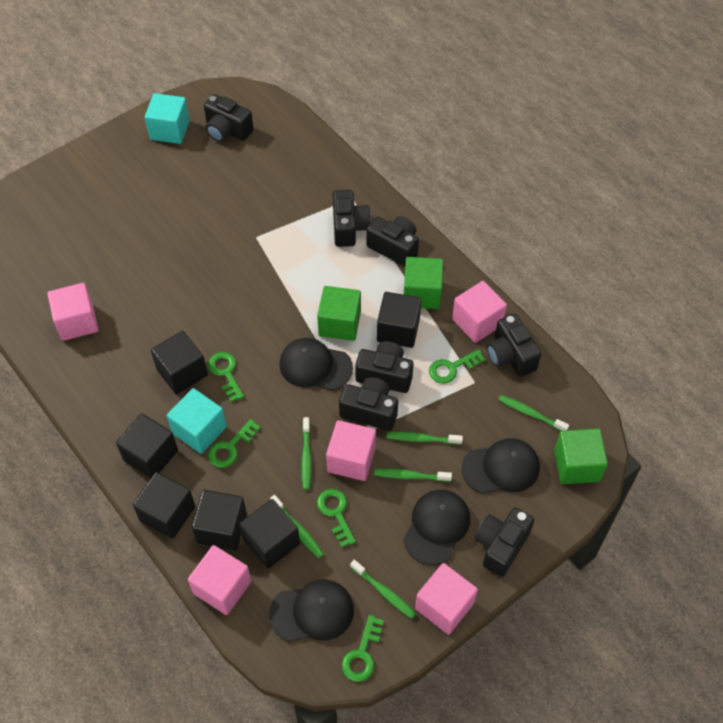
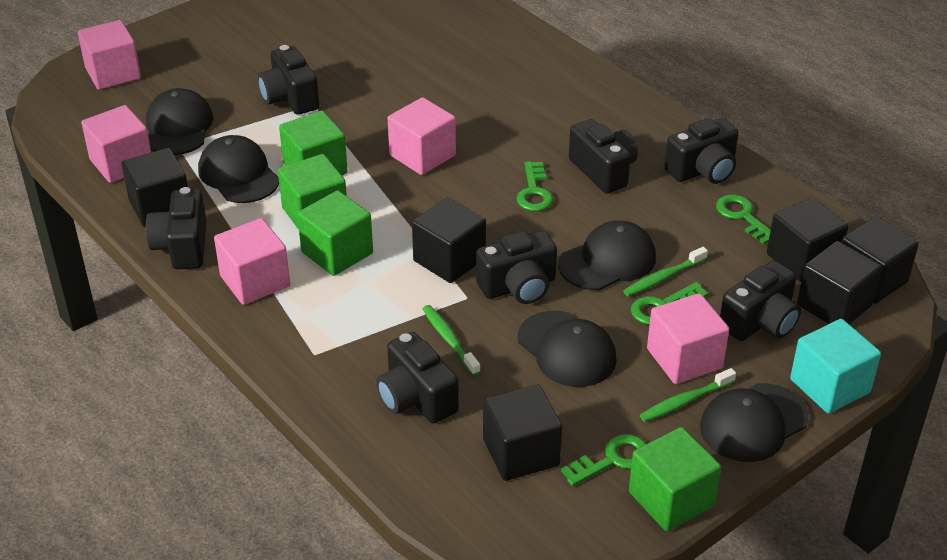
black cap: [269,579,354,642] [279,338,353,391] [403,490,470,565] [461,438,540,494] = 4 -> [146,88,213,155] [198,135,279,203] [518,311,617,387] [558,220,656,290] [700,383,809,462] = 5
green cube: [317,286,361,341] [404,257,443,309] [554,428,608,484] = 3 -> [278,154,347,230] [279,111,348,175] [297,190,373,276] [629,427,721,531] = 4
green key: [208,352,244,402] [208,419,261,468] [317,489,356,548] [342,615,384,682] [429,349,485,384] = 5 -> [516,161,553,211] [561,434,646,486] [631,282,708,325] [716,194,771,245] = 4
green toothbrush: [270,495,324,558] [301,417,312,490] [350,560,416,619] [374,469,452,482] [386,432,463,445] [498,395,569,431] = 6 -> [423,305,481,376] [623,247,708,296] [640,368,736,422] = 3
turquoise cube: [145,93,190,144] [167,388,227,454] = 2 -> [790,319,881,414] = 1

